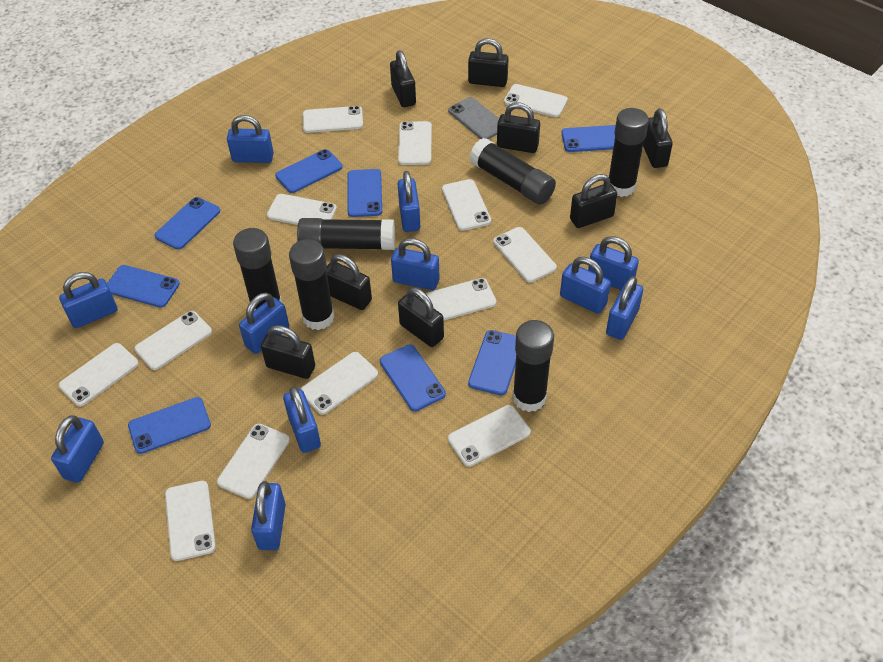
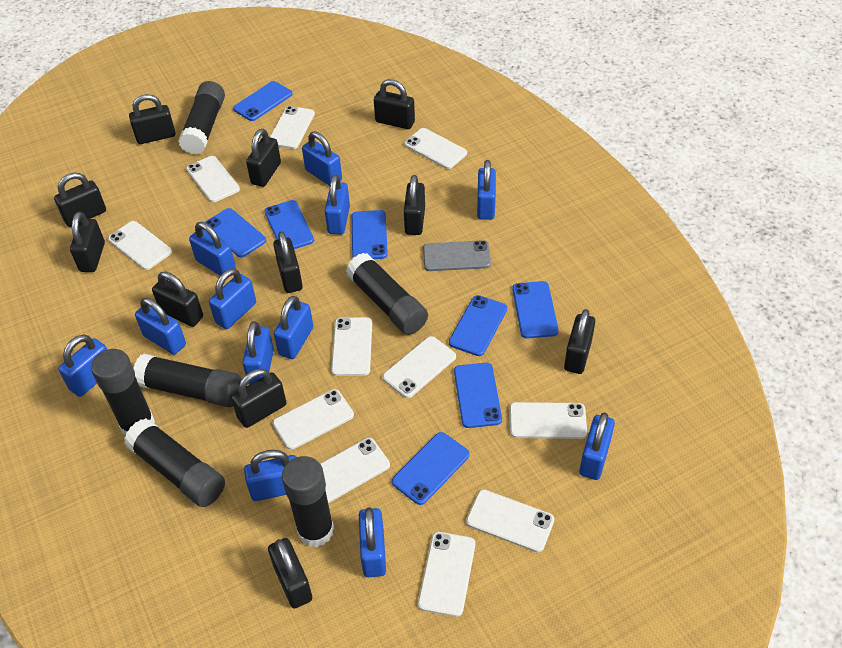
black padlock: [261,325,315,379] [326,254,372,310] [390,50,416,107] [398,287,444,347] [468,38,509,87] [497,103,540,153] [570,174,617,228] [643,108,673,168] = 8 -> [54,173,106,227] [70,212,105,272] [129,94,176,144] [152,272,203,327] [231,369,286,428] [246,129,281,187] [268,538,312,609] [273,231,303,293] [374,79,415,129] [404,175,425,235] [564,309,595,374] = 11
blue padlock: [51,415,104,483] [59,272,117,328] [227,115,274,163] [239,292,289,354] [251,481,286,550] [283,386,321,453] [391,238,440,290] [397,171,420,232] [560,257,611,314] [588,236,639,290] [606,276,643,340] = 11 -> [58,335,107,397] [135,298,186,355] [189,222,236,276] [209,268,256,329] [242,321,274,384] [244,450,296,501] [274,296,313,359] [302,131,342,186] [325,175,350,235] [359,507,386,577] [477,160,496,220] [579,413,615,480] = 12
white phone: [59,343,139,407] [134,311,212,370] [165,481,216,561] [217,424,290,499] [267,194,337,225] [301,352,378,415] [303,106,363,133] [398,121,432,165] [425,278,496,320] [442,179,491,231] [448,405,531,467] [493,227,557,283] [504,84,568,117] = 13 -> [108,221,172,270] [186,156,240,203] [270,106,315,149] [273,389,354,450] [320,438,390,503] [331,317,372,376] [383,336,456,398] [404,128,467,169] [418,532,475,617] [466,490,554,552] [509,402,587,439] = 11

